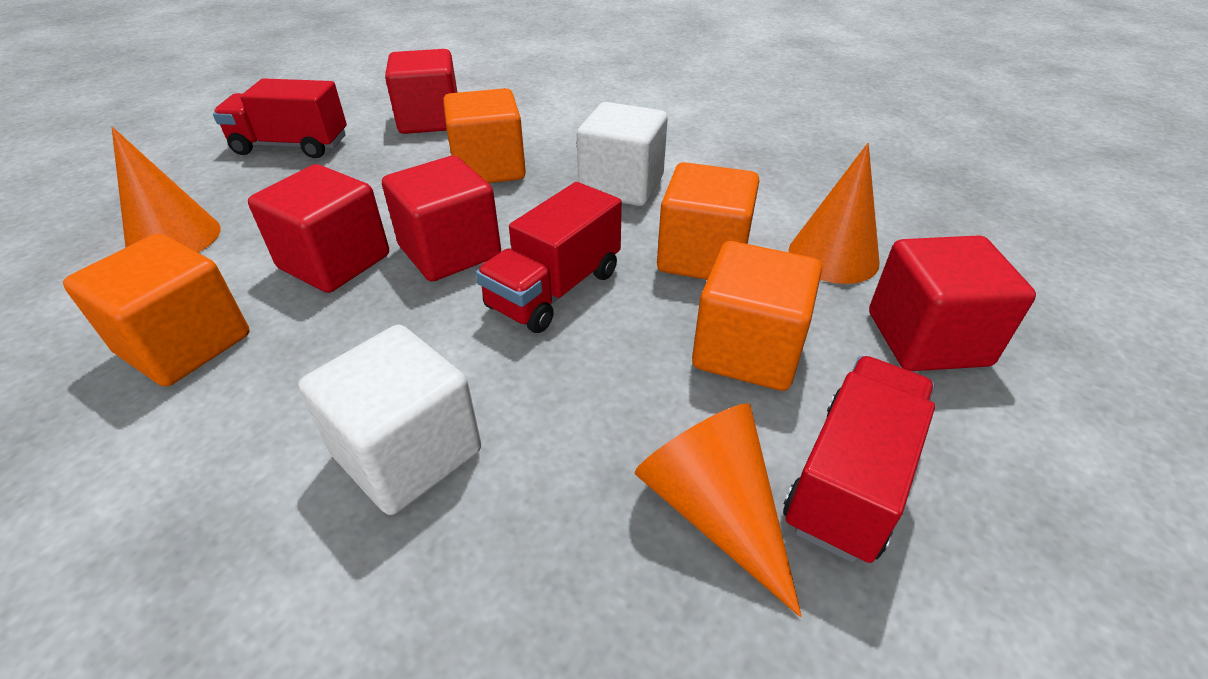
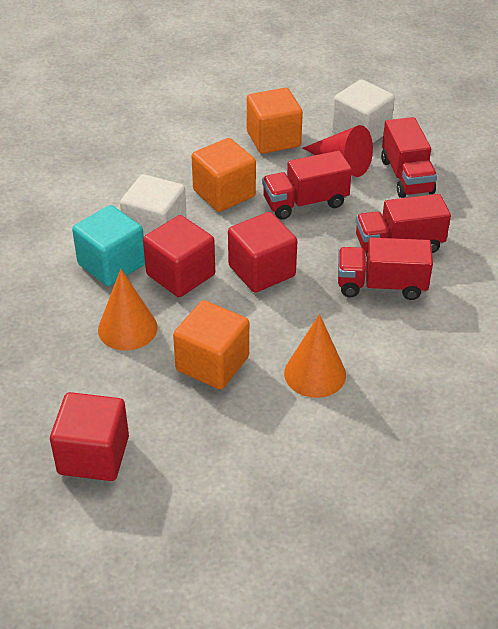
orange cone: [112,127,221,253] [635,403,802,617] [788,143,880,284] = 3 -> [98,269,158,351] [284,314,346,398] = 2
orange cube: [63,234,249,387] [443,88,526,183] [657,162,759,280] [692,241,822,391] = 4 -> [173,300,249,390] [191,138,256,212] [247,88,303,154] = 3
red cone: none = 0 -> [303,125,373,177] = 1
red cube: [248,164,389,293] [382,156,501,281] [385,49,458,134] [869,235,1036,371] = 4 -> [50,392,129,481] [143,215,215,297] [228,212,297,293] = 3
red truck: [213,78,347,158] [476,182,622,333] [783,356,935,563] = 3 -> [262,151,352,220] [338,237,433,300] [356,194,451,257] [381,117,437,198] = 4
turquoise cube: none = 0 -> [72,205,145,286] = 1

